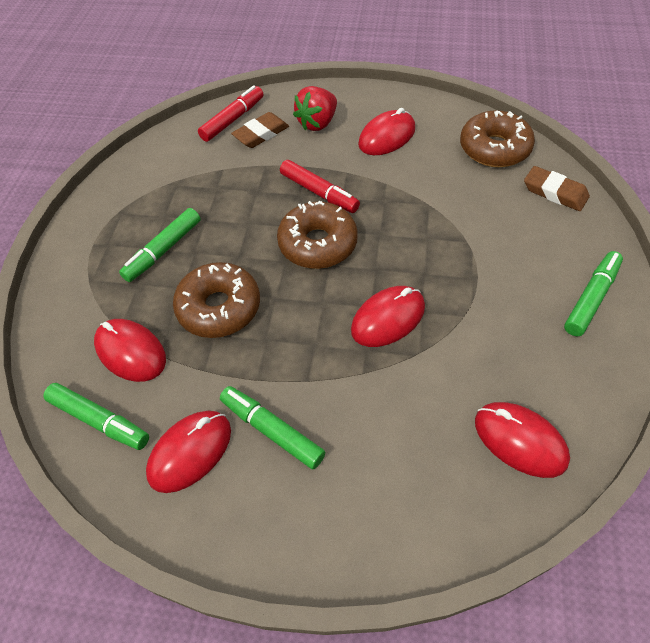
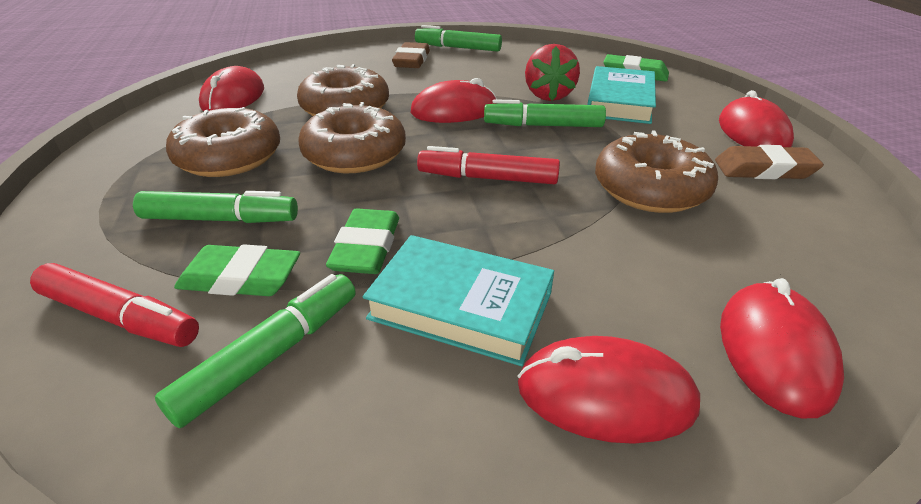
brown donut: [173,262,260,338] [277,201,358,269] [460,110,535,167] = 3 -> [166,107,280,177] [297,64,389,116] [298,102,406,173] [595,131,718,213] = 4
green eraser: none = 0 -> [174,244,300,296] [326,209,399,274] [603,54,669,82] = 3
turquoise book: none = 0 -> [363,235,554,366] [587,66,656,124] = 2

